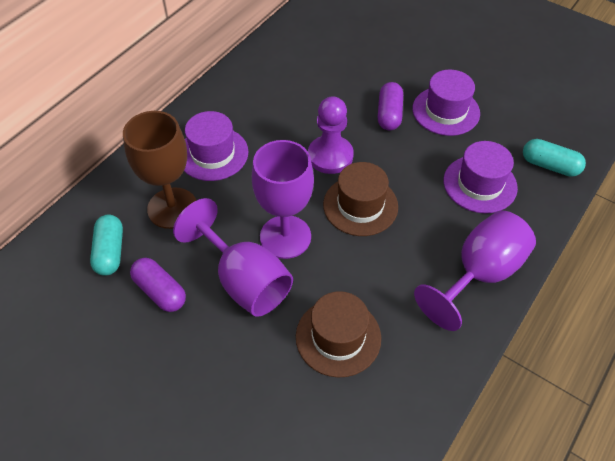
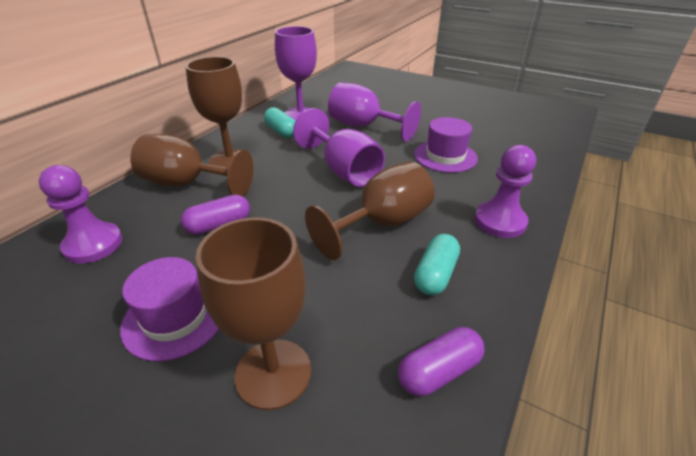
brown goblet: [123,111,197,229] = 1 -> [131,134,253,196] [186,57,251,168] [196,217,311,410] [305,161,435,260] = 4
brown hat: [296,291,381,378] [323,162,398,236] = 2 -> none = 0
purple hat: [184,111,249,181] [412,70,480,136] [444,141,518,213] = 3 -> [120,257,219,361] [414,117,478,173] = 2
purple pawn: [308,96,354,174] = 1 -> [39,165,123,263] [475,145,536,238] = 2

